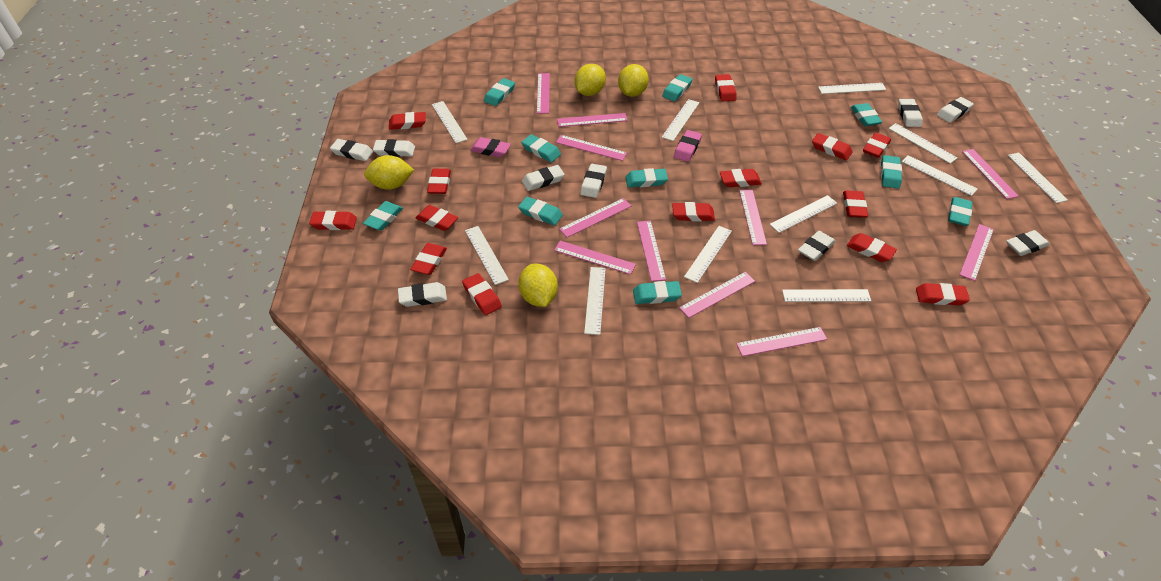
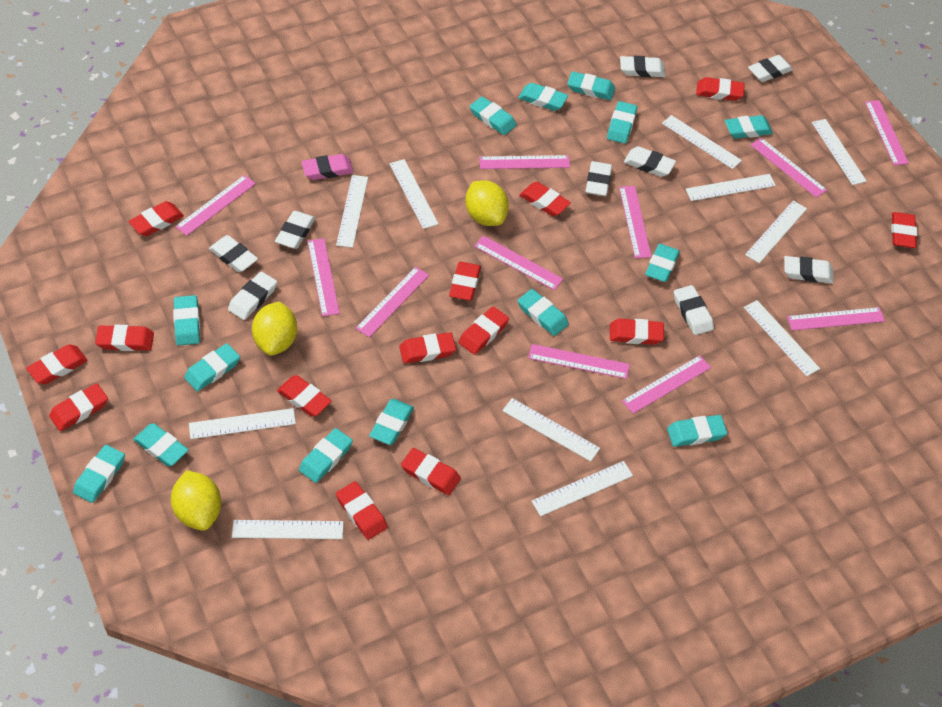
pink eraser: [470,137,511,158] [674,130,702,162] = 2 -> [301,154,354,180] = 1
turquoise eraser: [363,201,403,231] [484,78,515,106] [518,197,563,225] [521,134,561,162] [625,168,668,187] [633,281,682,304] [662,74,692,101] [851,103,882,126] [881,155,902,189] [948,197,972,226] = 10 -> [73,445,125,503] [133,423,189,466] [173,295,200,346] [184,343,240,391] [299,428,353,483] [369,399,414,445] [470,96,517,135] [517,289,569,336] [518,83,568,111] [567,71,615,100] [607,101,637,144] [645,244,680,282] [667,415,728,447] [725,115,773,139] = 14
yellow lemon: [364,155,414,190] [519,263,558,307] [574,64,606,96] [618,64,649,97] = 4 -> [171,470,221,531] [252,301,297,355] [465,180,509,226] = 3

